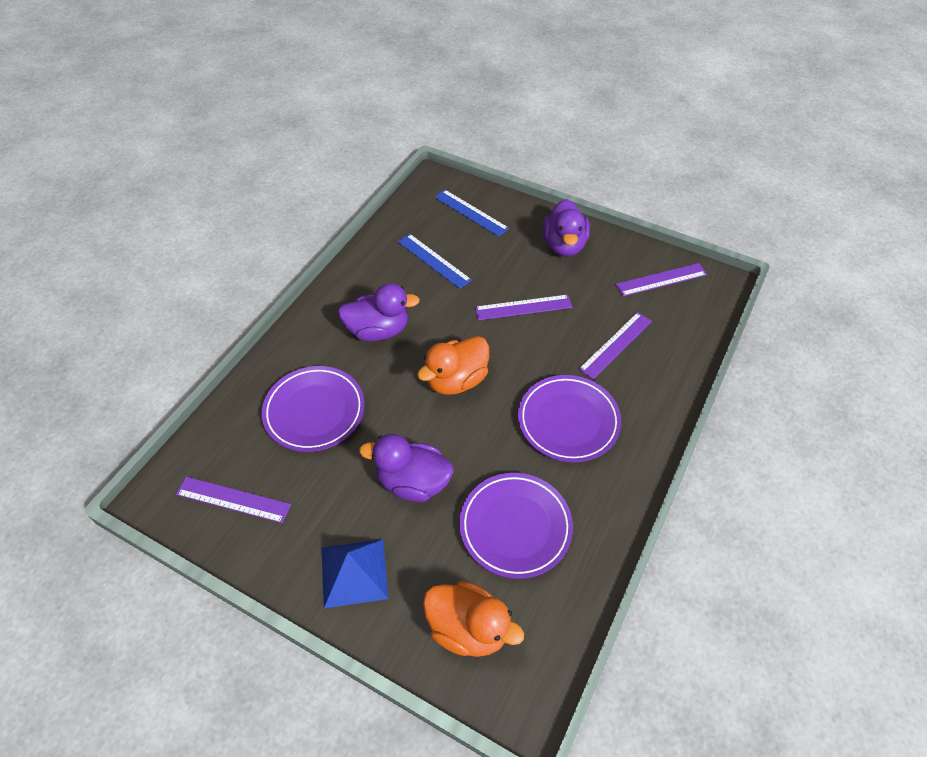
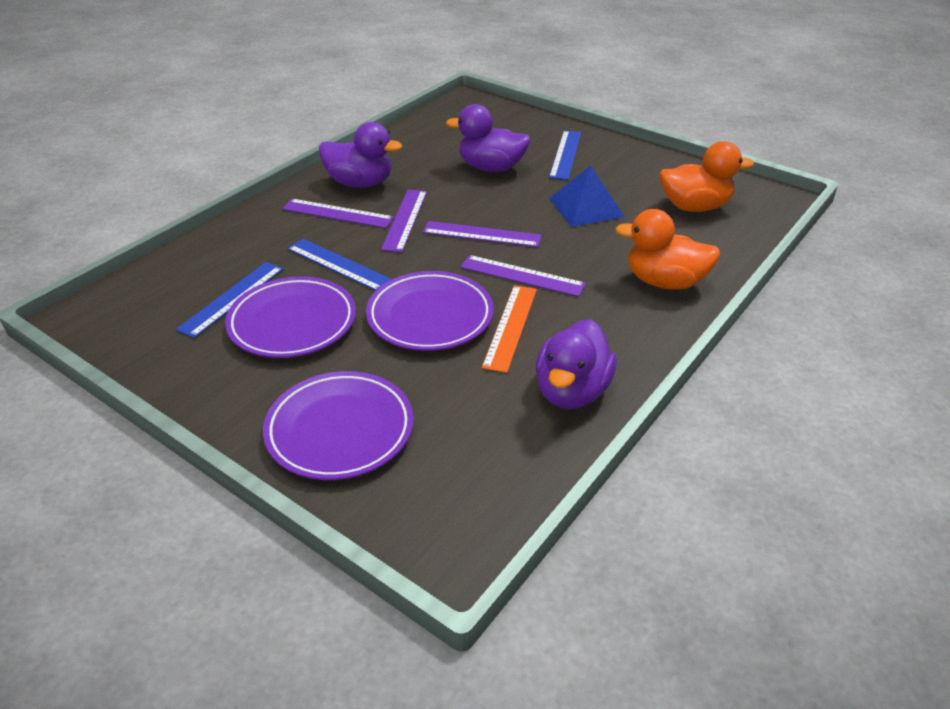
blue ruler: [398,234,472,289] [434,190,509,237] = 2 -> [176,262,283,338] [287,239,392,291] [549,130,581,180] = 3
orange ruler: none = 0 -> [482,285,537,373] = 1

